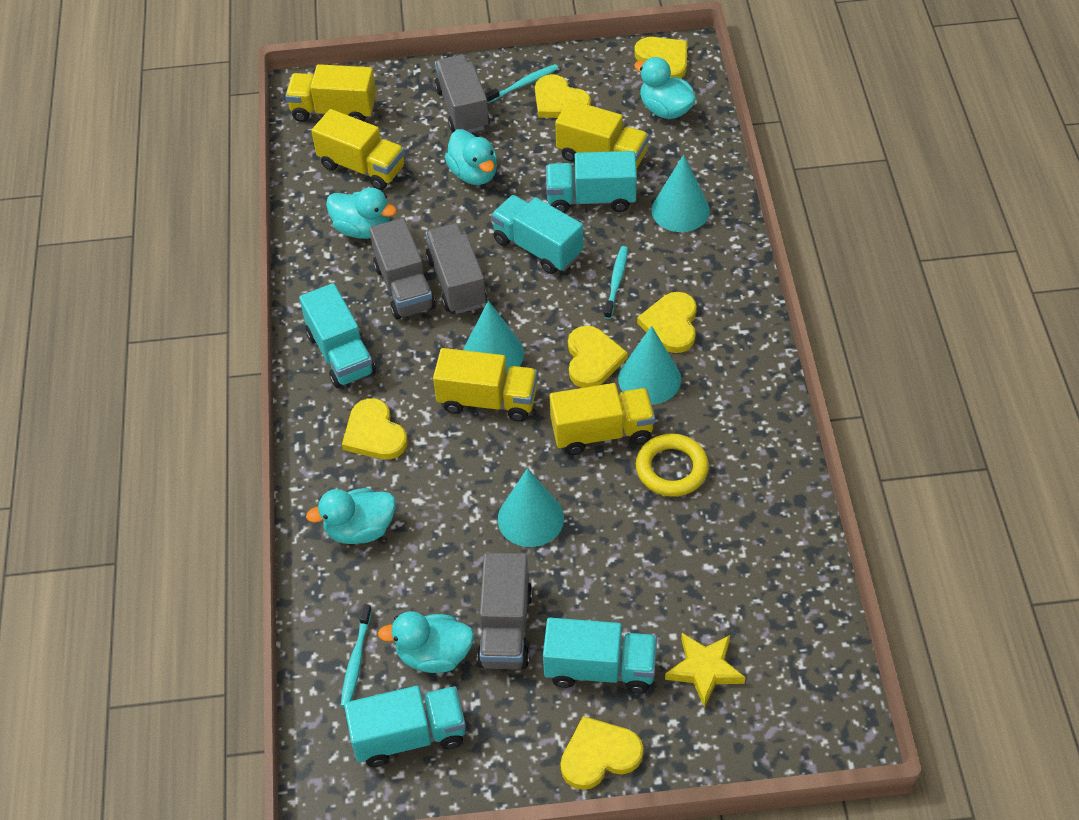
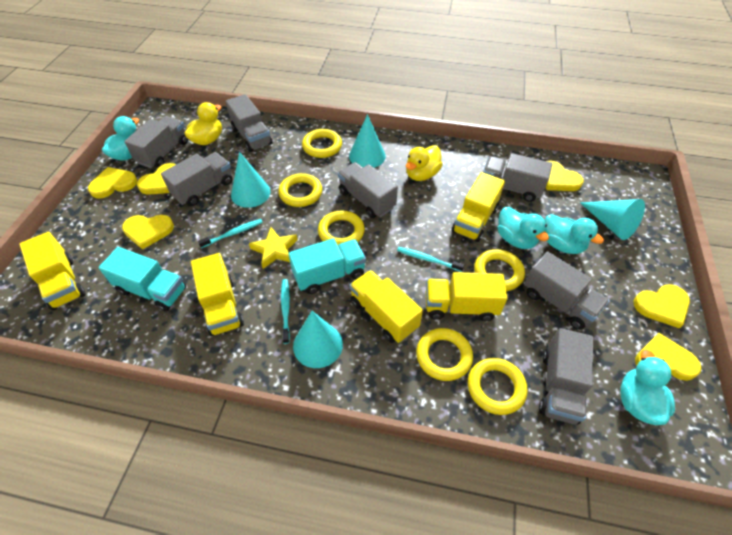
grey truck: [369,218,436,319] [426,223,487,314] [434,54,490,133] [477,553,532,669] = 4 -> [124,116,188,168] [161,152,233,206] [226,94,273,152] [338,162,398,218] [483,153,552,202] [524,252,609,330] [539,328,593,424] = 7
turquoise duck: [306,488,396,544] [326,188,397,239] [378,611,474,673] [445,129,497,185] [634,57,696,119] = 5 -> [102,116,139,161] [498,207,549,249] [544,214,604,254] [620,350,675,425] = 4
turquoise truck: [299,283,376,388] [344,686,466,767] [491,195,583,274] [543,618,657,694] [546,151,637,213] = 5 -> [98,247,186,312] [288,238,366,294] = 2
yellow duck: none = 0 -> [184,102,222,145] [406,145,443,181] = 2
yellow ring: [636,433,709,497] = 1 -> [278,173,322,207] [302,129,342,158] [318,210,365,245] [416,328,473,381] [468,358,528,415] [474,249,525,291] = 6

